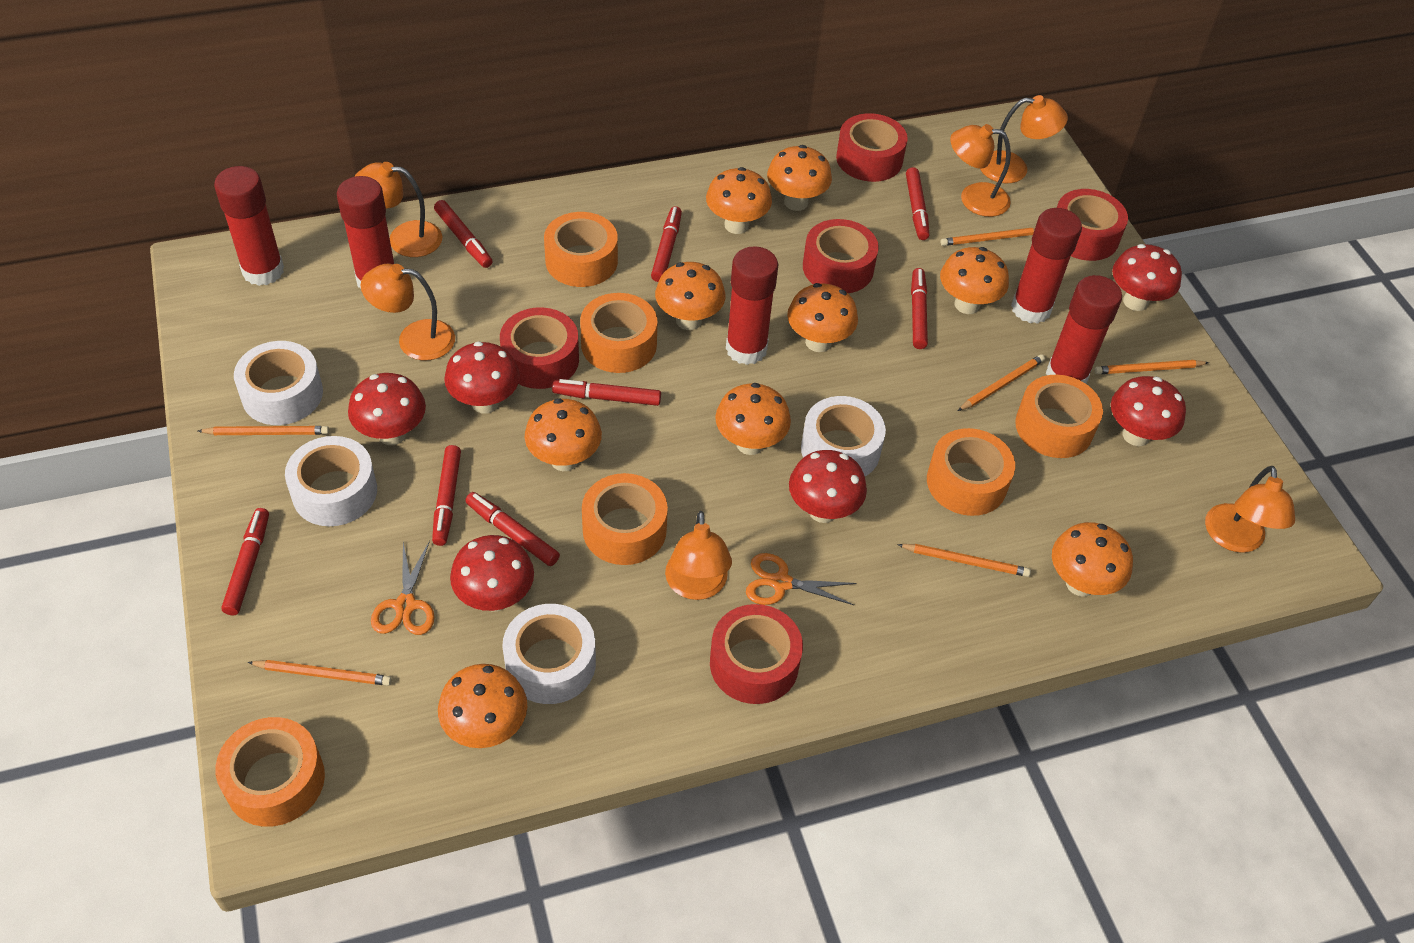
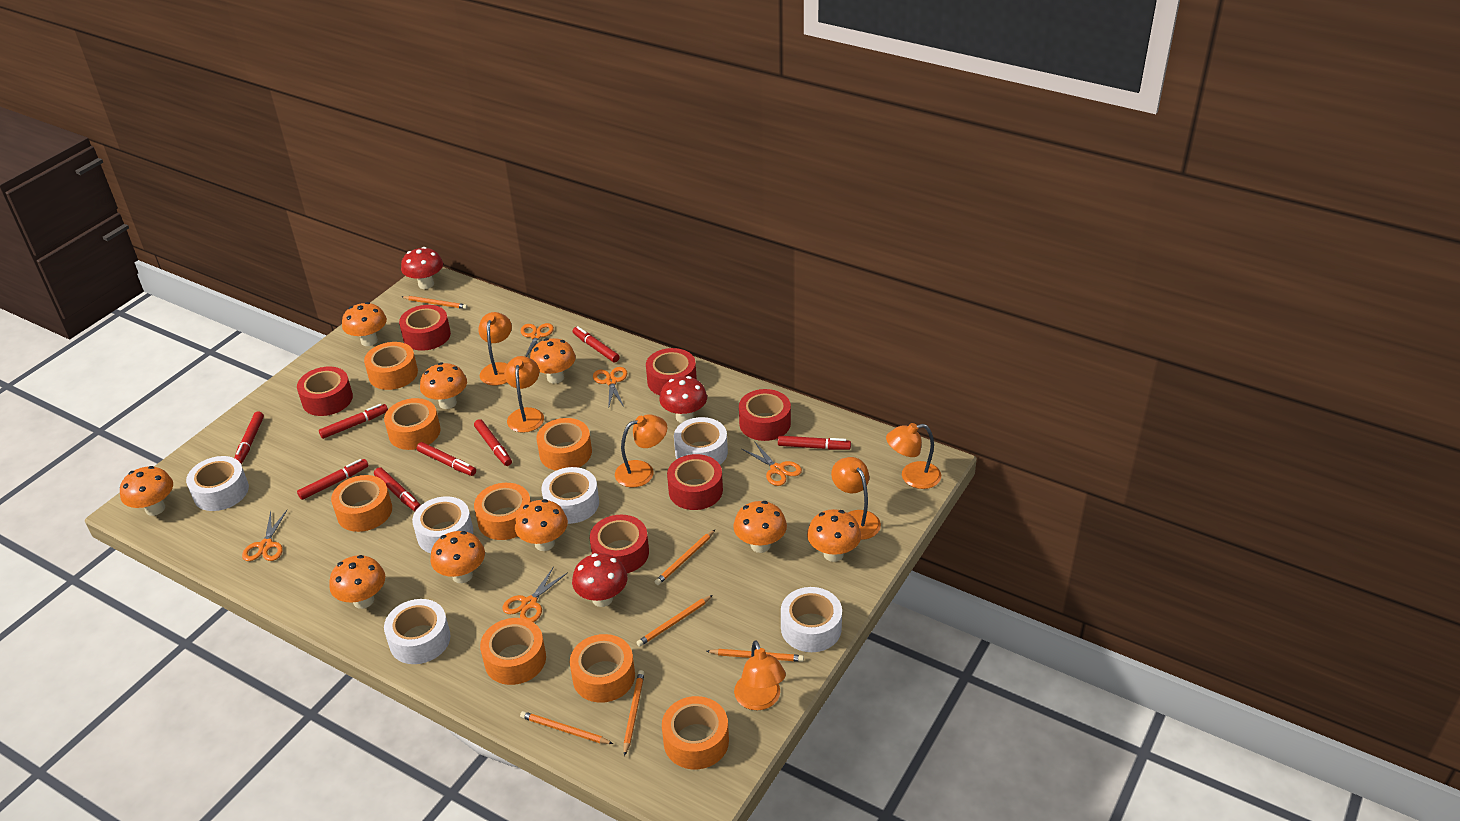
orange scissors: [371,541,435,635] [746,553,857,605] = 2 -> [242,510,287,561] [503,566,568,622] [521,323,554,357] [593,367,627,409] [742,441,802,486] = 5
orange tape: [215,717,325,827] [544,212,618,287] [580,293,657,373] [582,473,668,565] [927,428,1015,516] [1015,375,1103,458] = 6 -> [331,475,392,532] [364,342,418,390] [384,398,441,450] [474,483,531,540] [480,618,546,685] [537,418,592,471] [570,634,635,703] [662,696,729,769] = 8
red glue stick: [214,166,284,286] [337,176,395,288] [726,246,778,365] [1011,208,1082,324] [1046,275,1122,384] = 5 -> none = 0
red mushroom: [348,373,426,445] [444,341,520,414] [450,535,534,612] [789,450,867,523] [1111,376,1186,446] [1112,244,1182,311] = 6 -> [401,247,443,289] [572,553,627,607] [659,376,707,423] = 3
red tape: [500,307,579,389] [710,604,803,704] [803,219,879,293] [836,113,908,182] [1057,189,1128,261] = 5 -> [297,367,353,416] [399,305,451,351] [590,515,649,573] [646,348,697,395] [667,454,723,510] [739,389,791,441] = 6
white tape: [234,341,323,425] [285,436,377,526] [502,604,596,704] [801,396,886,476] = 4 -> [186,456,249,511] [384,599,451,664] [412,496,473,553] [542,467,599,524] [674,417,728,464] [781,587,842,652] = 6

